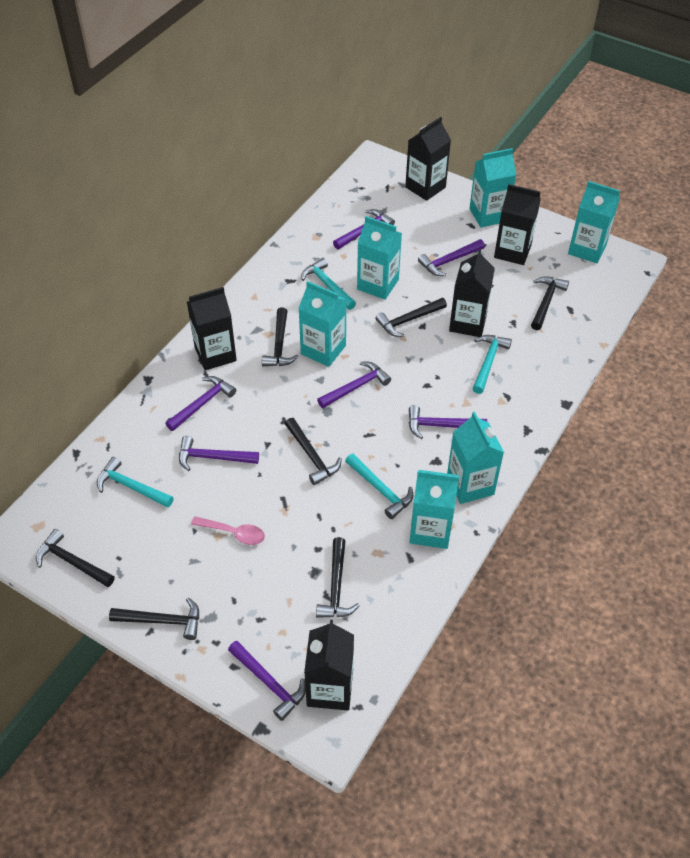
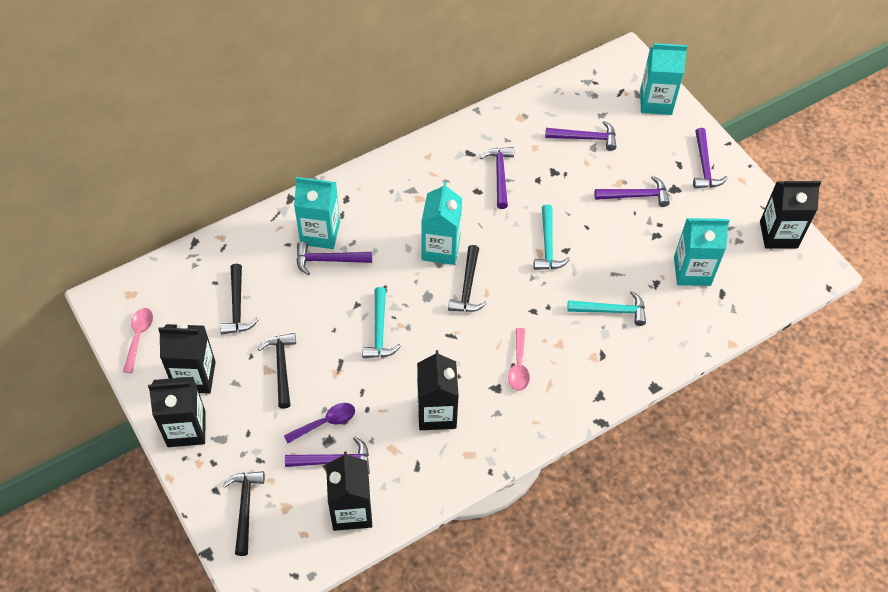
black hammer: [36,529,115,587] [109,597,199,640] [262,307,299,366] [285,418,342,485] [316,537,360,618] [375,298,447,337] [531,276,569,330] = 7 -> [220,264,259,335] [222,471,265,556] [258,333,296,409] [448,245,487,312] = 4
pink spoon: [191,516,265,545] = 1 -> [123,308,153,373] [508,328,530,391] = 2
purple hammer: [165,376,236,431] [179,436,259,471] [228,641,306,721] [317,362,391,408] [333,209,395,249] [409,405,487,439] [418,239,485,276] = 7 -> [285,437,370,475] [297,242,372,275] [480,147,514,209] [545,121,616,151] [594,176,670,207] [693,128,728,188] = 6
purple spoon: none = 0 -> [284,403,355,444] = 1
turquoise carton: [298,281,346,367] [357,216,402,300] [410,470,459,549] [447,412,504,504] [469,148,516,228] [568,181,620,263] = 6 -> [294,177,340,249] [421,182,462,265] [640,43,688,115] [674,218,730,286] = 4
turquoise hammer: [97,457,174,508] [301,258,356,310] [345,453,414,519] [472,335,512,394] = 4 -> [362,287,401,358] [534,204,570,270] [567,291,646,326] = 3

